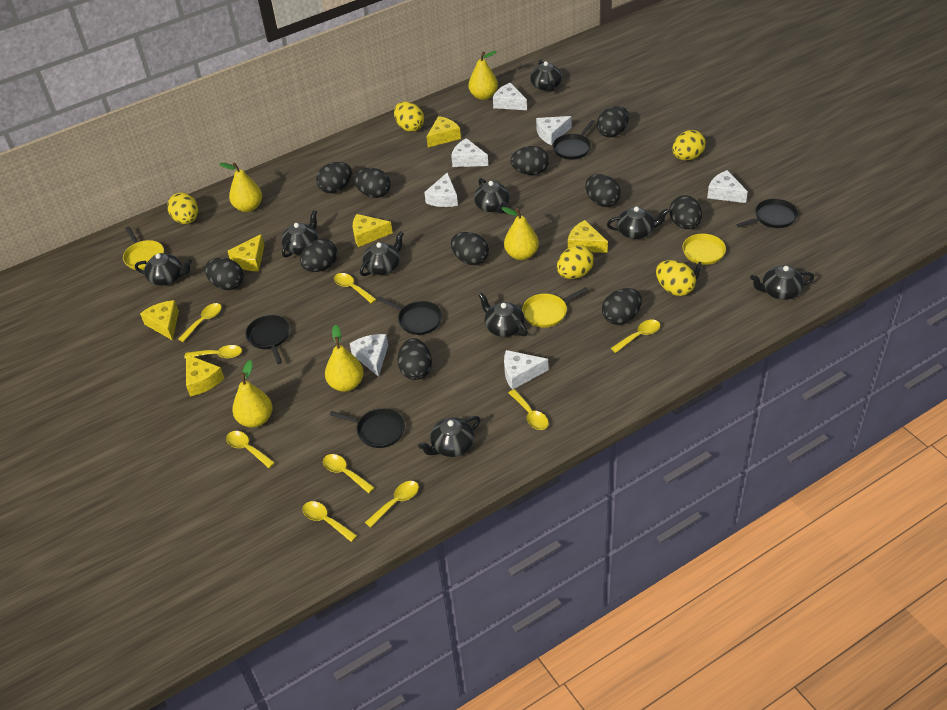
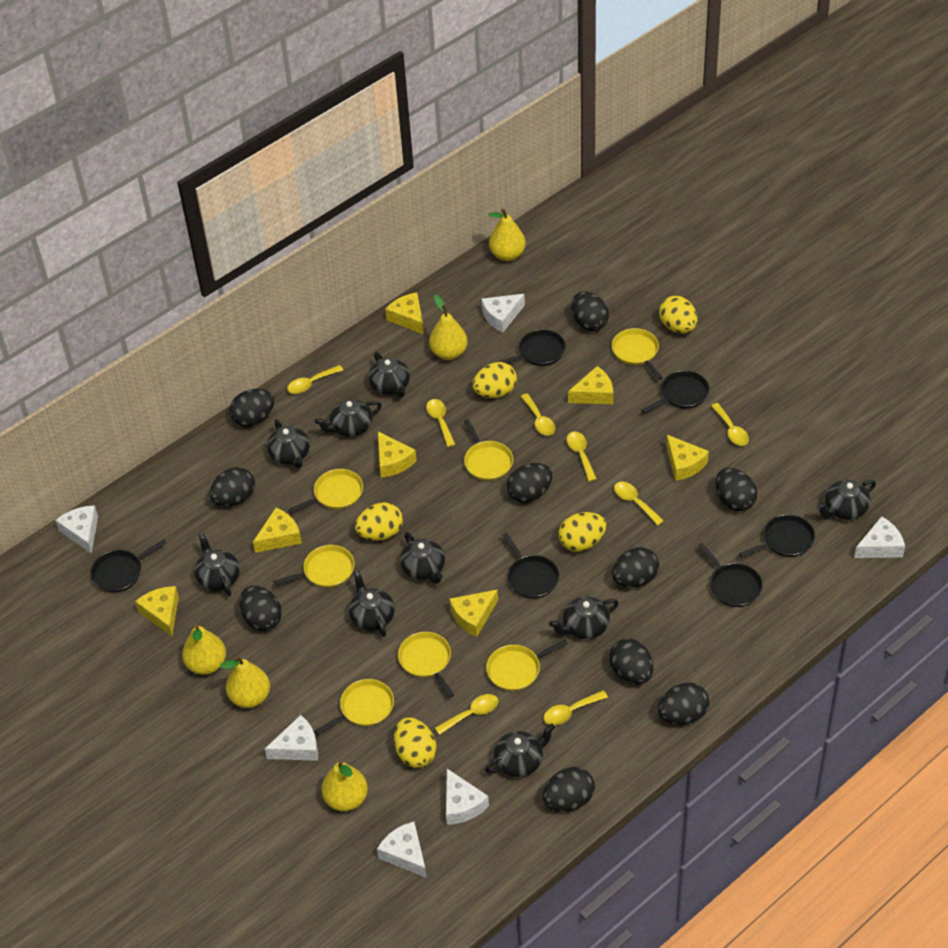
black egg: [204,258,244,290] [300,239,337,272] [316,162,352,193] [353,168,391,198] [397,338,432,380] [451,232,489,265] [510,146,549,175] [585,174,621,207] [597,106,629,138] [602,288,642,325] [669,195,702,229] = 11 -> [210,467,255,506] [230,389,274,427] [240,586,282,631] [507,463,552,503] [543,767,595,811] [572,291,609,331] [609,638,654,684] [612,547,659,587] [658,682,709,724] [716,468,757,511] = 10
black pan: [245,315,290,364] [330,408,405,448] [377,297,442,335] [553,120,595,160] [736,199,798,228] = 5 -> [90,539,167,593] [501,329,566,366] [502,533,559,599] [641,371,709,413] [698,543,763,607] [739,514,815,558] = 6
white cheese: [350,334,388,377] [424,172,458,207] [451,138,488,167] [493,83,527,110] [504,350,548,390] [536,116,572,145] [707,170,748,203] = 7 -> [55,505,98,554] [265,715,318,761] [377,822,427,878] [446,769,489,825] [482,294,525,333] [854,516,905,558] = 6
yellow cheese: [140,300,179,340] [186,354,224,396] [228,234,265,271] [353,214,393,247] [426,116,461,148] [568,220,608,253] = 6 -> [135,586,179,636] [253,508,302,553] [378,432,417,478] [385,292,424,334] [450,589,498,637] [568,366,613,404] [666,435,709,481] = 7
yellow pan: [123,226,164,270] [522,287,589,327] [682,234,726,279] = 3 -> [273,545,355,588] [288,469,363,513] [315,679,394,735] [398,632,454,698] [464,419,513,481] [486,640,568,691] [612,328,663,380] = 7
yellow spoon: [178,303,221,342] [184,345,242,359] [226,431,275,468] [302,501,357,542] [323,454,375,494] [334,273,377,304] [365,481,419,528] [508,389,549,430] [611,320,660,353] = 9 -> [287,365,343,394] [426,399,456,447] [435,694,498,735] [521,393,555,436] [543,690,608,725] [567,431,597,482] [614,481,664,526] [711,403,749,446] = 8

